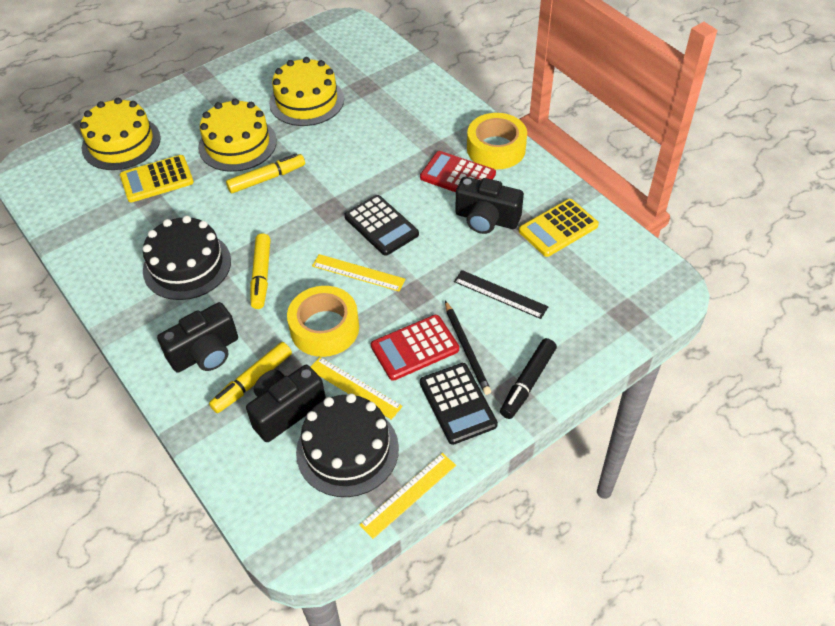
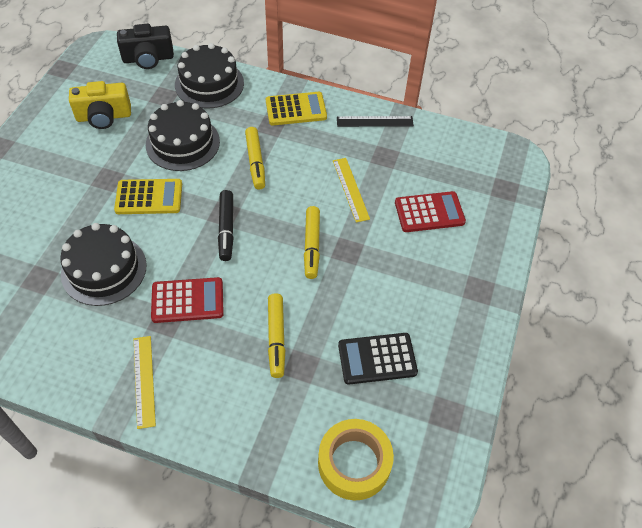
black cake: [143,216,231,300] [296,393,399,497] = 2 -> [60,223,147,306] [146,100,220,171] [175,43,244,109] = 3
black calculator: [344,195,419,256] [420,363,498,445] = 2 -> [338,333,418,385] = 1
black camera: [157,302,238,373] [246,365,326,442] [455,177,524,234] = 3 -> [117,24,174,69] = 1
black pencil: [445,301,491,395] = 1 -> none = 0
yellow cake: [80,98,161,170] [198,99,277,172] [269,57,344,126] = 3 -> none = 0
yellow camera: none = 0 -> [69,81,131,129] = 1
yellow ruler: [311,357,403,420] [312,254,405,291] [360,453,456,539] = 3 -> [134,336,156,429] [333,158,370,223] = 2
yellow tape: [287,286,359,357] [467,113,527,169] = 2 -> [318,419,394,500] = 1

